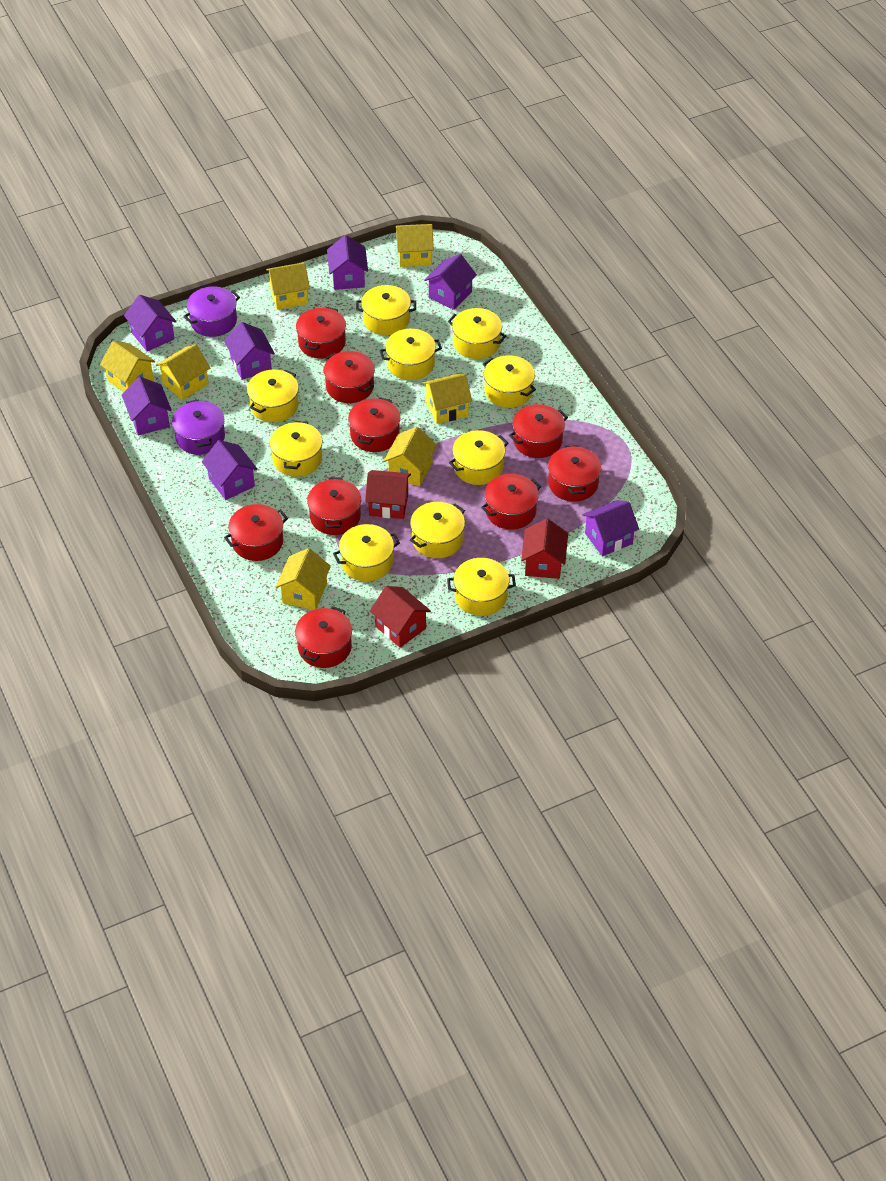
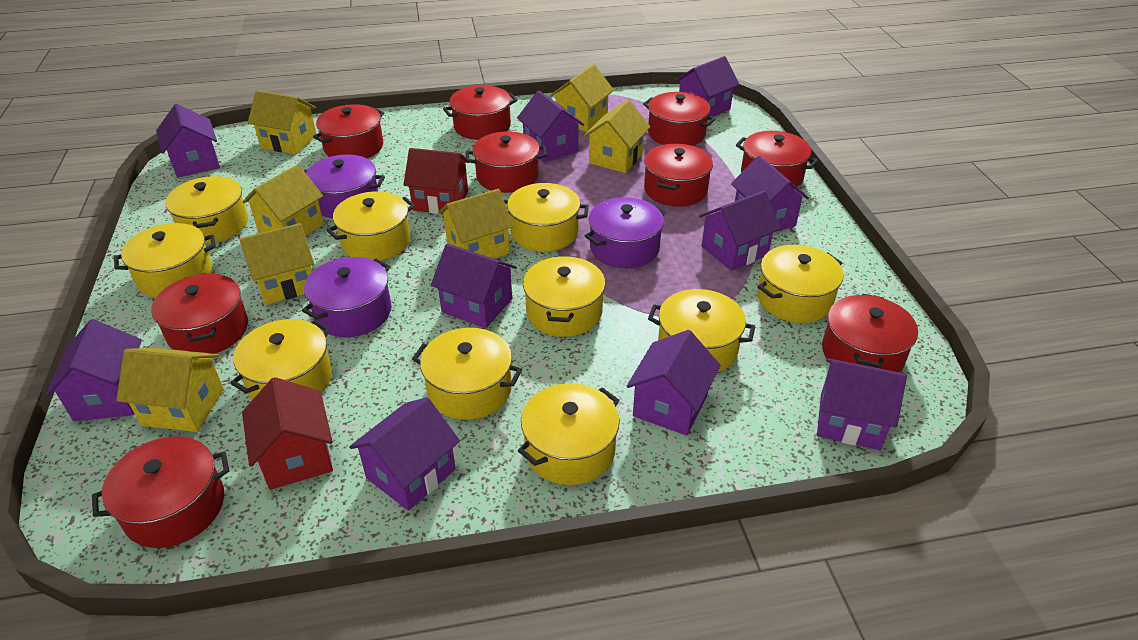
purple house: [122,377,172,435] [124,295,177,352] [202,440,258,500] [224,322,275,380] [327,235,368,290] [424,254,477,310] [582,500,639,556] = 7 -> [45,319,142,421] [156,104,220,178] [349,397,460,511] [431,244,517,328] [517,91,584,162] [627,330,721,436] [675,56,740,117] [699,191,781,271] [731,156,809,233] [817,358,907,450] = 10
purple pot: [172,399,225,455] [183,286,240,337] = 2 -> [302,257,391,337] [304,155,385,219] [585,197,666,268] = 3
red house: [365,470,411,519] [370,586,431,648] [521,518,568,579] = 3 -> [242,377,333,490] [403,148,470,214] = 2

